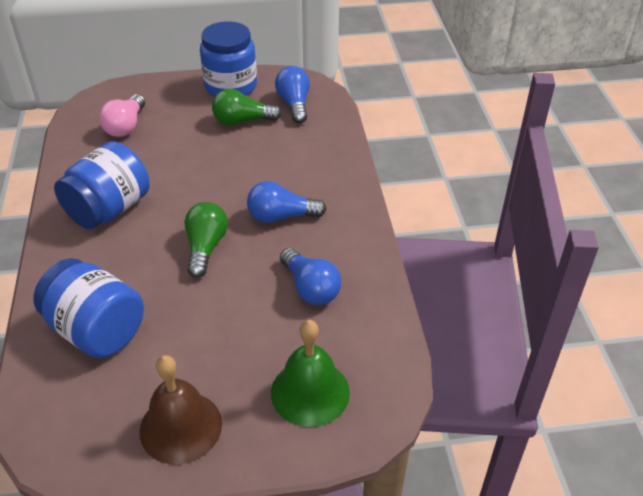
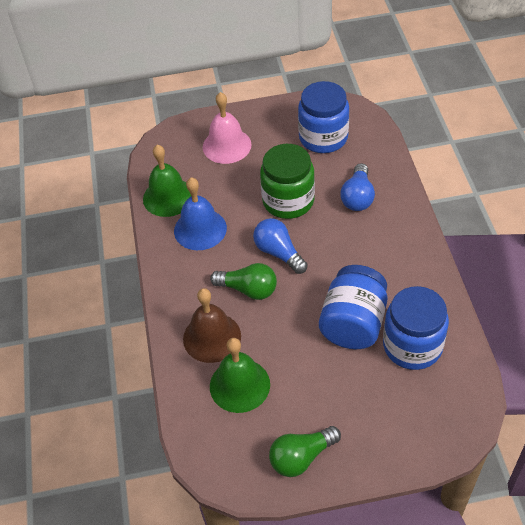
blue bell: none = 0 -> [174,177,227,250] = 1
blue light bulb: [247,181,327,223] [275,66,310,123] [280,248,341,305] = 3 -> [253,218,308,274] [340,163,375,211] = 2
green bell: [271,320,350,427] = 1 -> [143,145,191,217] [210,338,270,413] = 2
green jar: none = 0 -> [260,144,315,219] = 1
pink bell: none = 0 -> [203,92,251,164] = 1
pink light bulb: [99,94,145,137] = 1 -> none = 0

